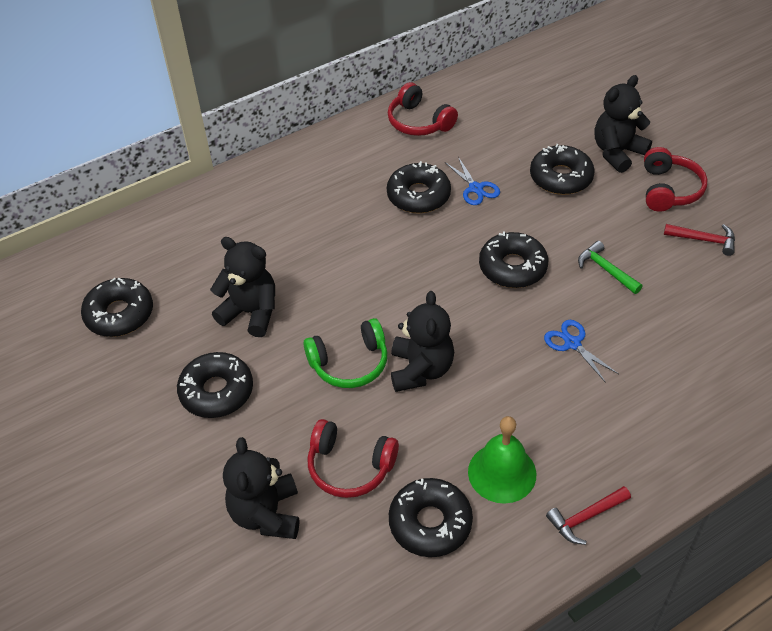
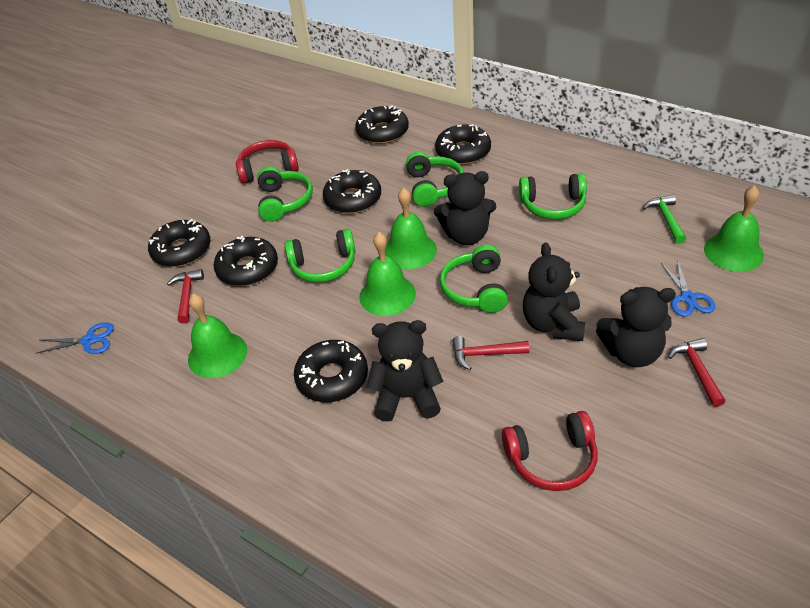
green bell: [468,416,536,504] = 1 -> [188,293,247,378] [359,232,416,316] [385,188,437,269] [704,185,764,272] = 4
green headphones: [303,318,387,388] = 1 -> [257,166,313,222] [285,229,355,283] [406,152,464,207] [440,245,508,313] [519,173,587,220] = 5
red hammer: [546,486,631,545] [664,224,735,256] = 2 -> [167,269,204,324] [452,336,529,370] [668,338,726,407] = 3
red headphones: [308,419,399,498] [388,82,458,136] [644,147,708,212] = 3 -> [236,140,299,184] [502,411,598,491] = 2

